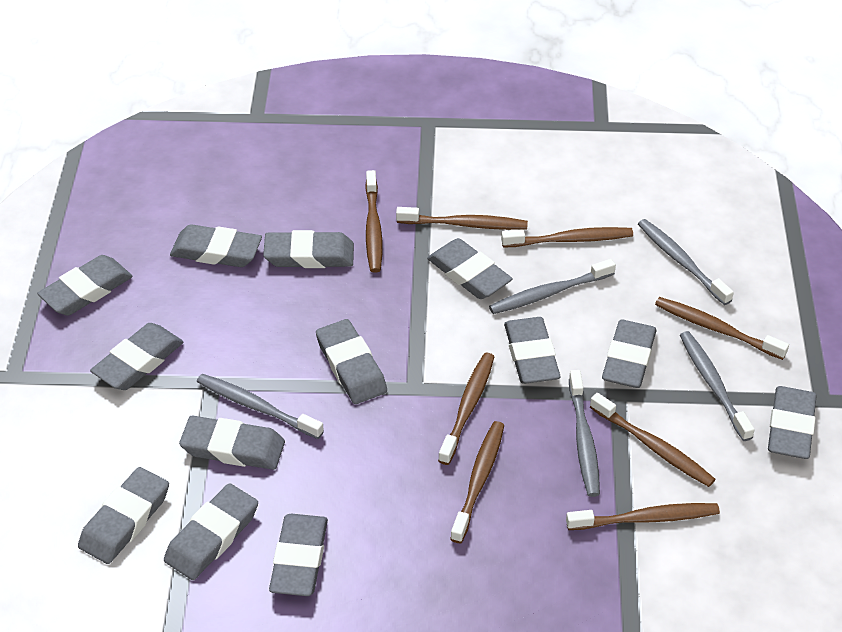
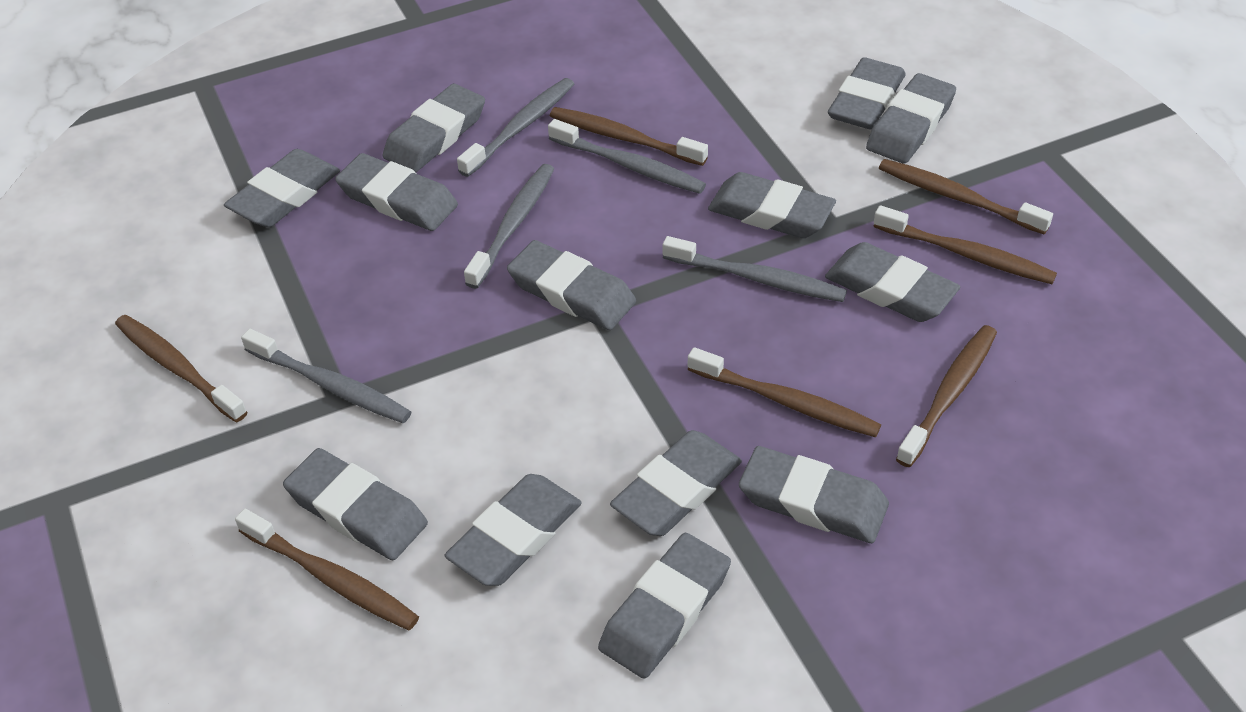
brown toothbrush: [365,170,382,273] [396,207,528,230] [438,353,495,465] [450,421,504,543] [501,227,633,247] [566,503,720,530] [590,393,715,487] [655,297,789,360] = 8 -> [115,315,247,423] [235,509,419,630] [550,107,708,166] [688,347,881,437] [874,205,1057,284] [879,159,1053,234] [896,325,997,467] = 7

